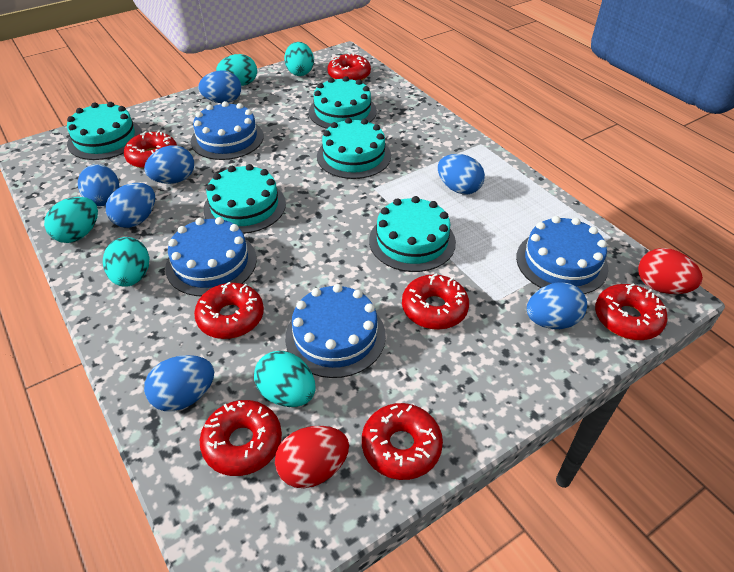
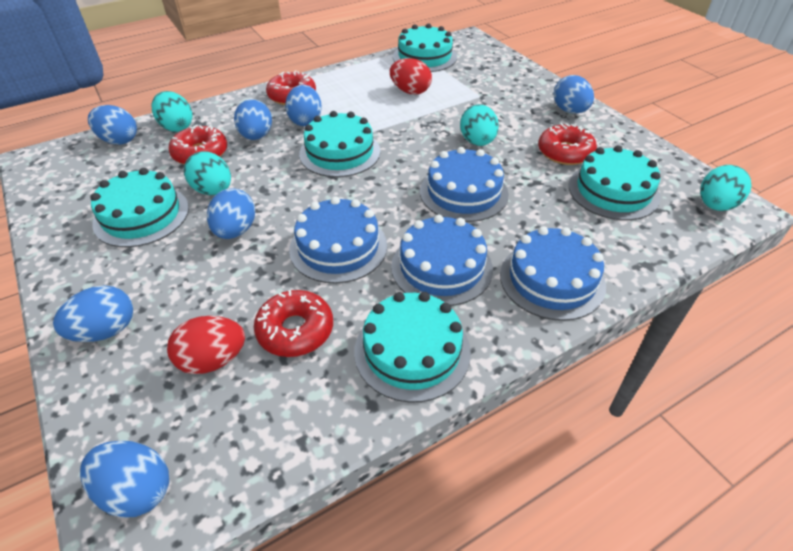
red donut: [124,130,177,169] [194,282,264,339] [200,400,282,476] [327,53,371,81] [362,403,443,480] [402,274,469,330] [595,283,668,340] = 7 -> [169,125,227,165] [254,290,333,357] [266,70,316,105] [538,123,597,165] = 4
turquoise egg: [44,197,98,243] [103,237,150,287] [216,54,257,86] [254,351,316,407] [284,42,314,76] = 5 -> [152,91,192,132] [184,151,231,195] [460,104,499,146] [700,165,752,211] = 4

